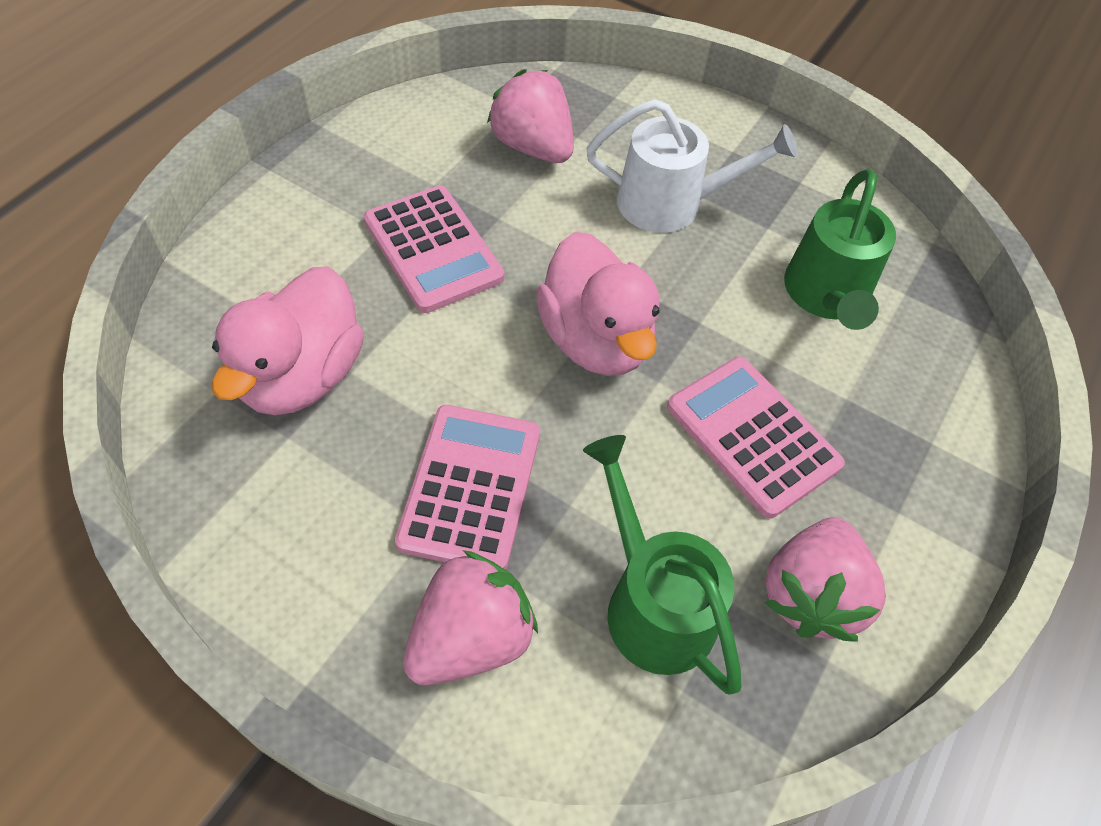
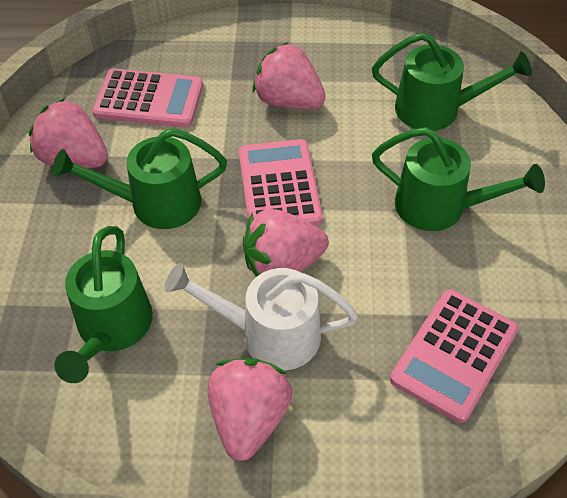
green watering can: [583,435,741,694] [784,169,896,330] = 2 -> [52,128,227,229] [54,226,153,383] [372,33,532,131] [372,127,545,231] = 4
pink duck: [212,266,364,415] [536,232,659,376] = 2 -> none = 0
pink strawberry: [403,550,538,685] [487,69,574,163] [764,517,886,642] = 3 -> [29,98,108,168] [207,358,292,461] [243,209,329,277] [253,42,326,109] = 4

